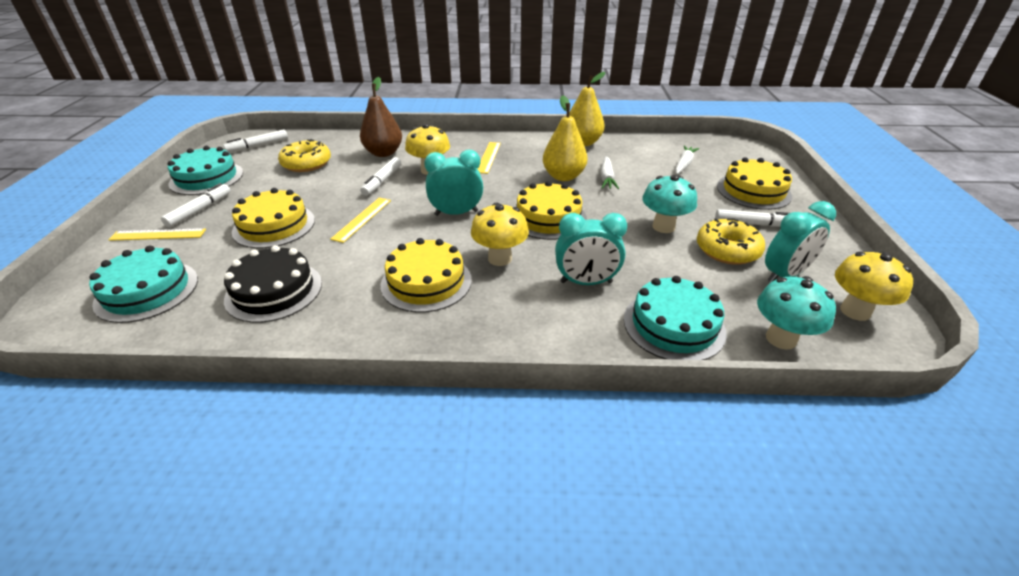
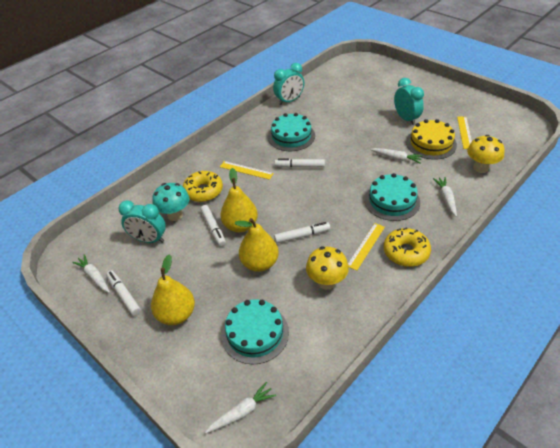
black cake: [224,245,322,323] = 1 -> none = 0
brown pear: [360,77,402,157] = 1 -> none = 0
turquoise mushroom: [642,175,697,233] [757,276,836,349] = 2 -> [152,183,189,221] = 1
white carrot: [600,156,619,189] [675,145,699,174] = 2 -> [72,254,110,293] [205,382,276,433] [371,148,423,163] [433,177,457,217] = 4
yellow cake: [232,188,315,248] [381,238,472,313] [516,181,587,240] [717,157,792,210] = 4 -> [406,119,457,160] = 1
yellow mushroom: [405,124,450,175] [471,203,529,266] [835,252,913,321] = 3 -> [306,246,349,290] [467,135,504,173] = 2
yellow pear: [543,95,588,181] [569,72,605,146] = 2 -> [151,254,195,325] [220,168,258,232] [234,218,279,272] = 3

